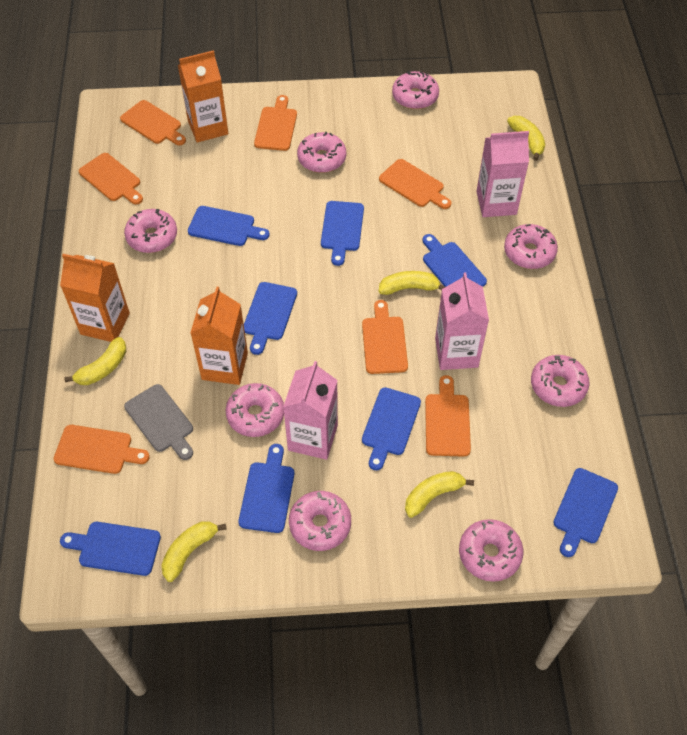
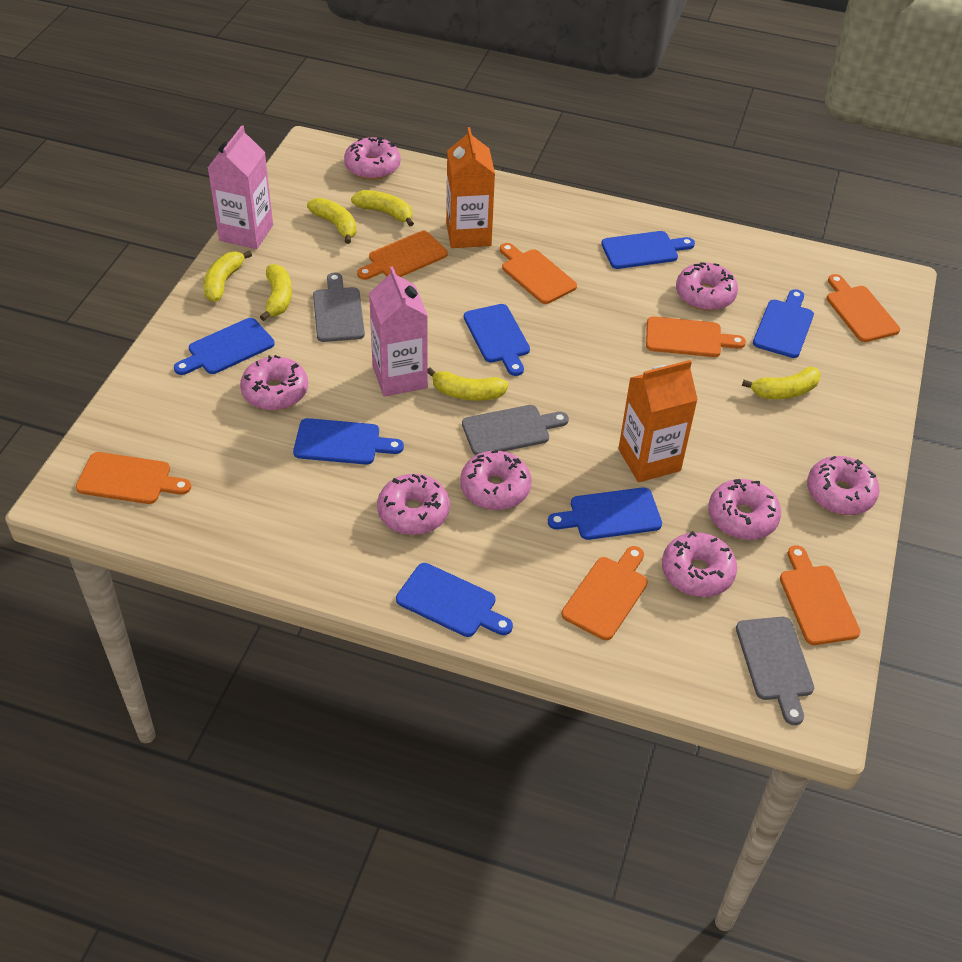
blue cutting board: [60,522,161,576] [188,206,270,246] [238,444,294,533] [244,282,297,355] [321,201,364,266] [362,388,421,470] [422,234,487,287] [553,468,618,557] = 8 -> [174,318,275,375] [293,418,404,465] [396,563,513,637] [464,304,530,376] [548,487,662,540] [601,231,695,269] [753,289,814,358] = 7
grey cutting board: [124,384,193,460] = 1 -> [313,272,365,342] [462,405,569,455] [736,617,814,725] = 3
orange carton: [60,254,130,342] [178,50,228,142] [191,287,248,385] = 3 -> [446,127,495,248] [618,360,698,482] = 2
pink carton: [283,361,338,460] [435,272,489,370] [476,131,529,217] = 3 -> [208,125,273,249] [369,266,428,397] = 2
yellow banana: [64,337,126,385] [161,521,227,582] [379,271,445,295] [405,471,474,518] [507,116,545,161] = 5 -> [203,250,252,302] [260,264,292,321] [307,198,357,244] [351,190,414,226] [428,367,509,401] [742,367,821,399] = 6

